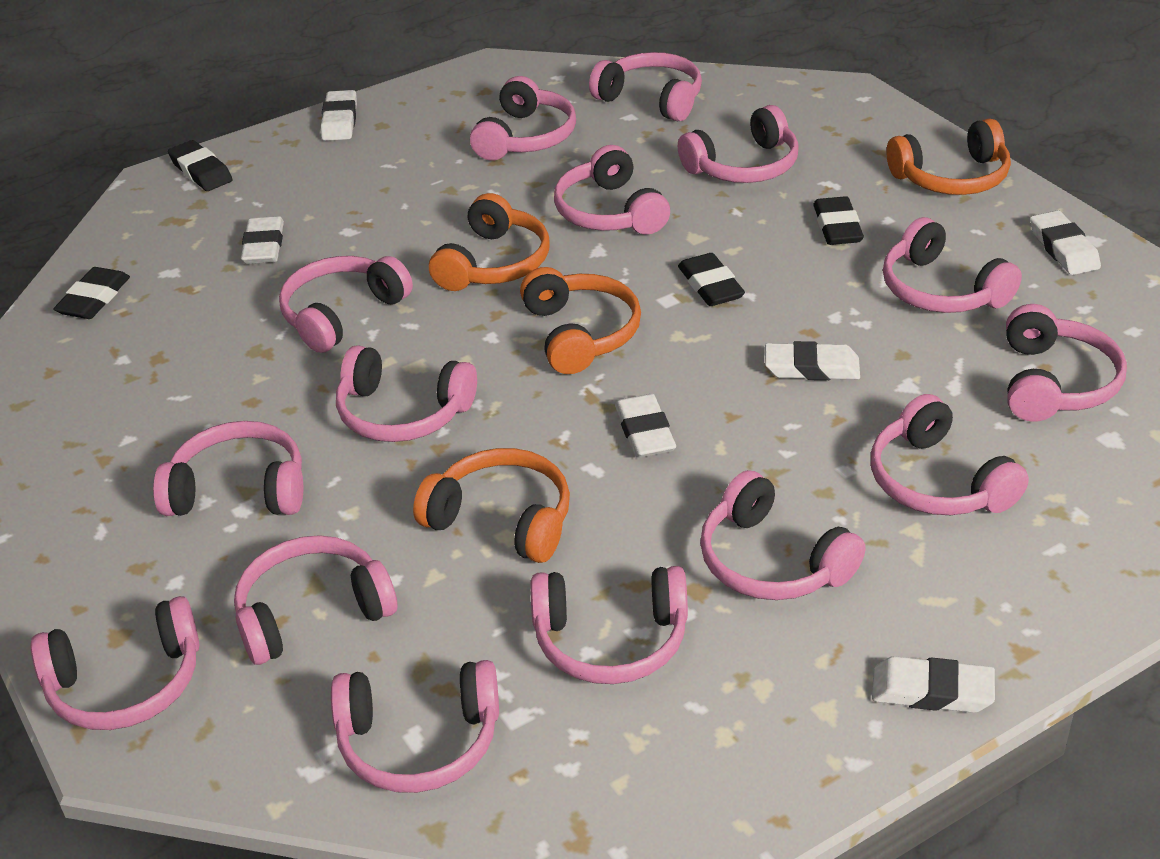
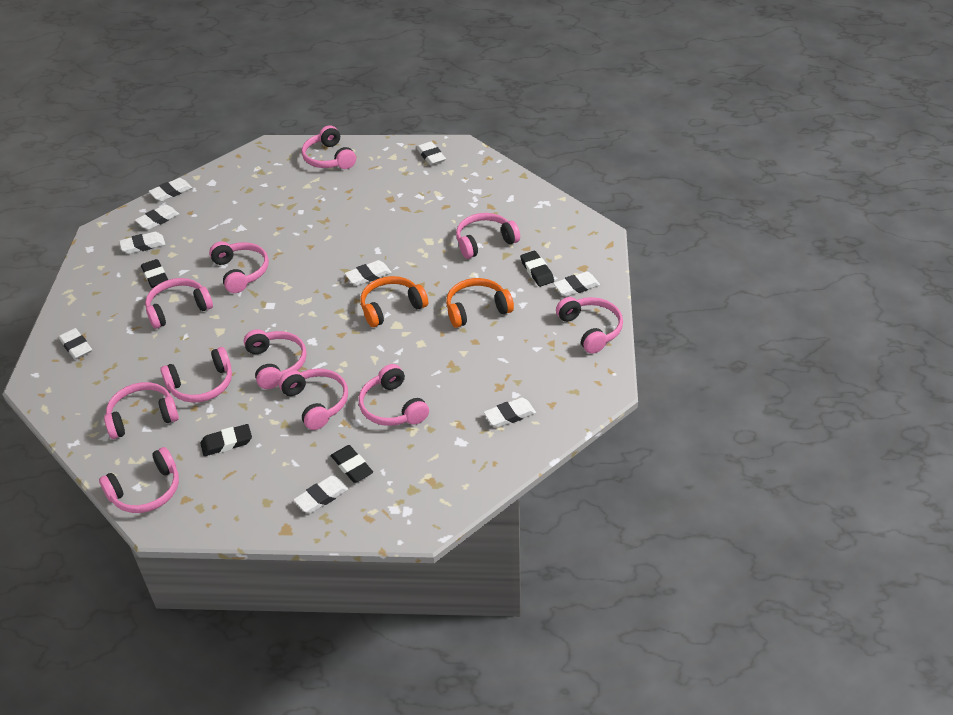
orange headphones: [413,448,570,563] [429,193,549,291] [520,267,641,374] [886,118,1011,195] = 4 -> [360,276,428,327] [446,278,514,328] = 2
pink headphones: [31,596,199,730] [153,421,303,516] [234,535,397,665] [279,256,413,353] [331,660,499,793] [336,345,477,442] [470,76,576,161] [531,566,688,684] [554,145,670,235] [589,52,702,122] [678,105,799,183] [700,470,865,600] [871,394,1029,515] [883,217,1022,313] [1006,304,1127,422] = 15 -> [99,447,179,513] [104,382,179,439] [145,278,213,329] [160,347,232,403] [209,241,269,293] [244,329,307,389] [279,369,348,430] [302,125,356,169] [359,364,429,426] [456,213,520,259] [556,297,623,354] = 11
white eraser: [241,216,284,264] [321,90,357,141] [615,394,676,458] [765,341,860,380] [872,656,995,713] [1030,210,1101,275] = 6 -> [59,328,92,359] [119,232,165,254] [135,205,179,230] [149,178,192,201] [293,476,349,513] [345,260,392,286] [417,141,446,165] [484,398,536,428] [553,272,600,297] = 9

